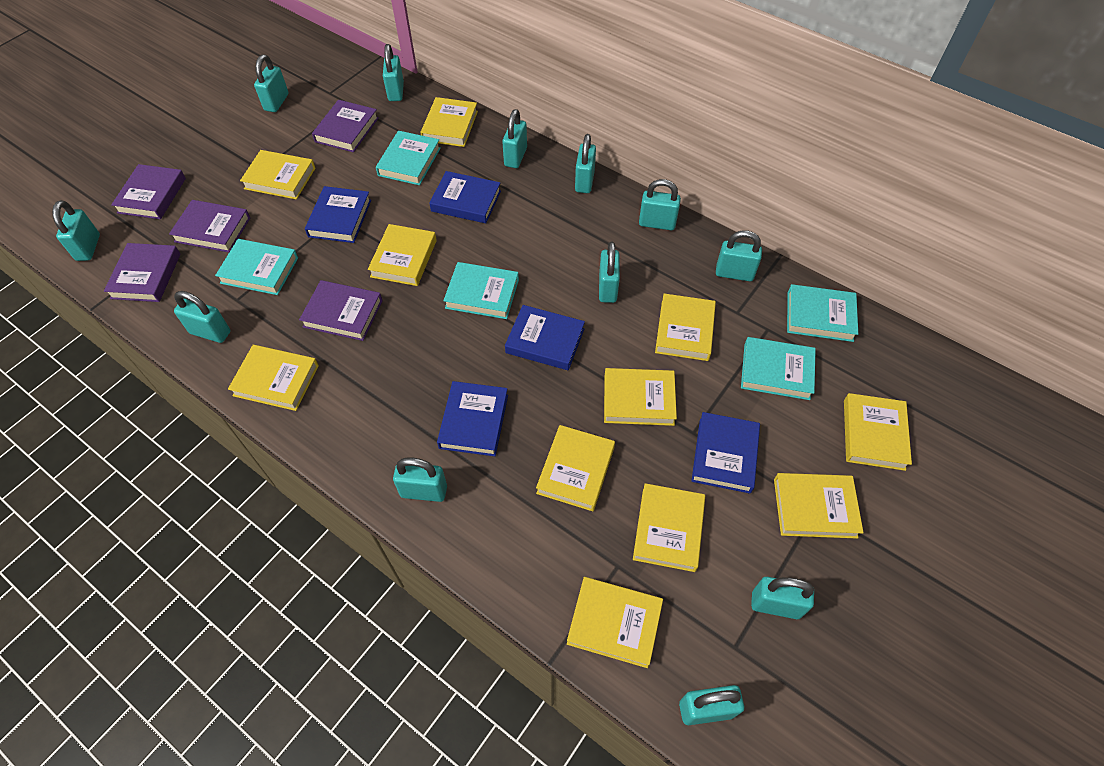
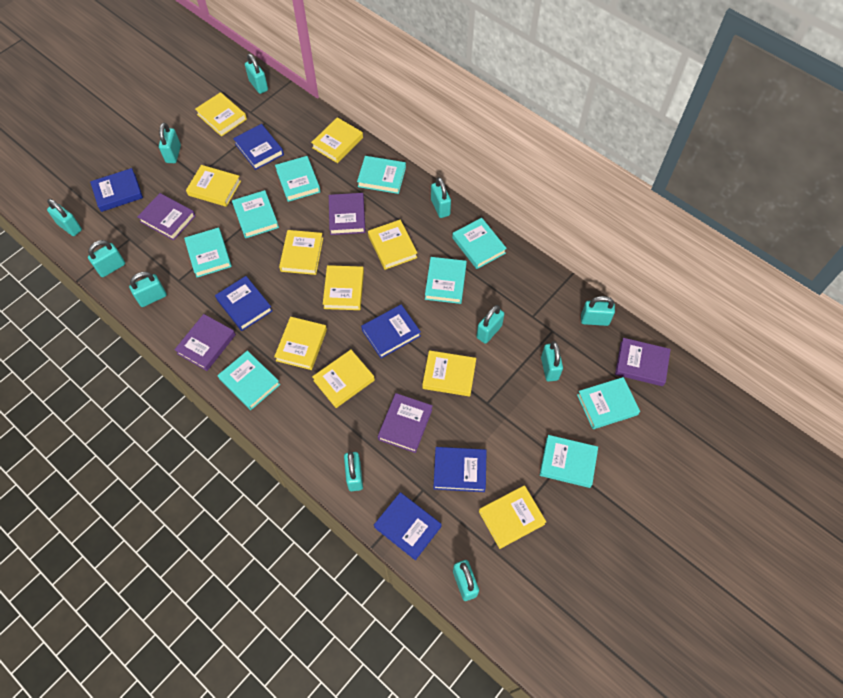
blue book: [305,186,371,243] [429,171,501,223] [437,381,508,456] [505,305,585,370] [691,412,760,494] = 5 -> [90,168,143,212] [215,276,273,331] [233,124,284,170] [361,304,421,358] [374,492,442,560] [433,447,487,492] = 6
turquoise book: [215,239,298,295] [376,131,441,185] [443,262,519,319] [741,337,816,400] [787,284,858,342] = 5 -> [184,227,232,277] [218,351,280,410] [232,190,279,238] [275,156,320,202] [357,156,406,194] [425,257,467,304] [452,218,507,269] [540,435,598,488] [577,377,640,429] = 9
turquoise padlock: [52,200,100,261] [174,291,230,343] [254,55,289,112] [383,44,404,101] [393,458,447,502] [502,109,527,168] [575,134,596,193] [599,242,620,303] [639,179,681,230] [679,685,744,725] [716,230,762,281] [751,577,814,619] = 12 -> [47,199,82,236] [88,240,125,277] [129,272,167,307] [159,122,181,163] [245,54,268,94] [344,452,363,491] [431,177,451,218] [453,560,479,601] [476,305,504,344] [541,341,563,382] [581,296,615,326] = 11
yellow book: [228,345,319,411] [240,150,316,200] [368,224,437,286] [421,97,478,147] [536,425,615,511] [567,577,663,668] [604,368,677,426] [633,483,705,572] [655,293,716,361] [774,473,864,539] [844,393,912,471] = 11 -> [186,165,241,207] [195,92,247,137] [274,317,327,370] [279,230,323,275] [311,117,363,163] [312,350,375,408] [323,265,364,310] [368,220,418,270] [422,350,476,396] [479,485,546,549] = 10

